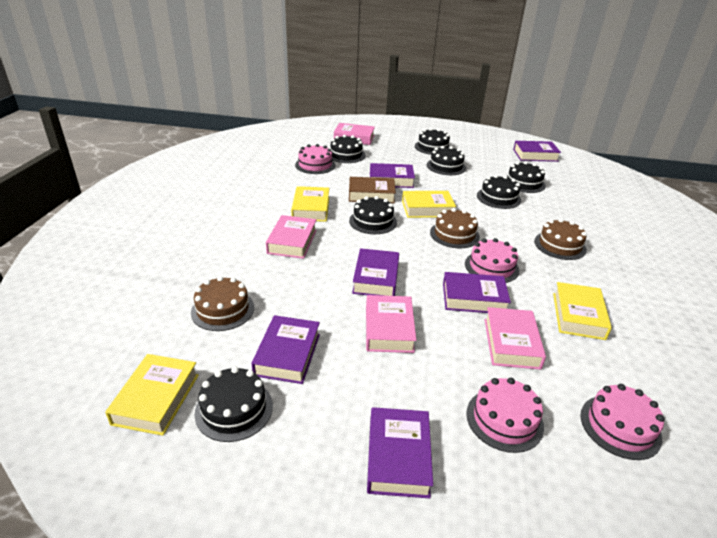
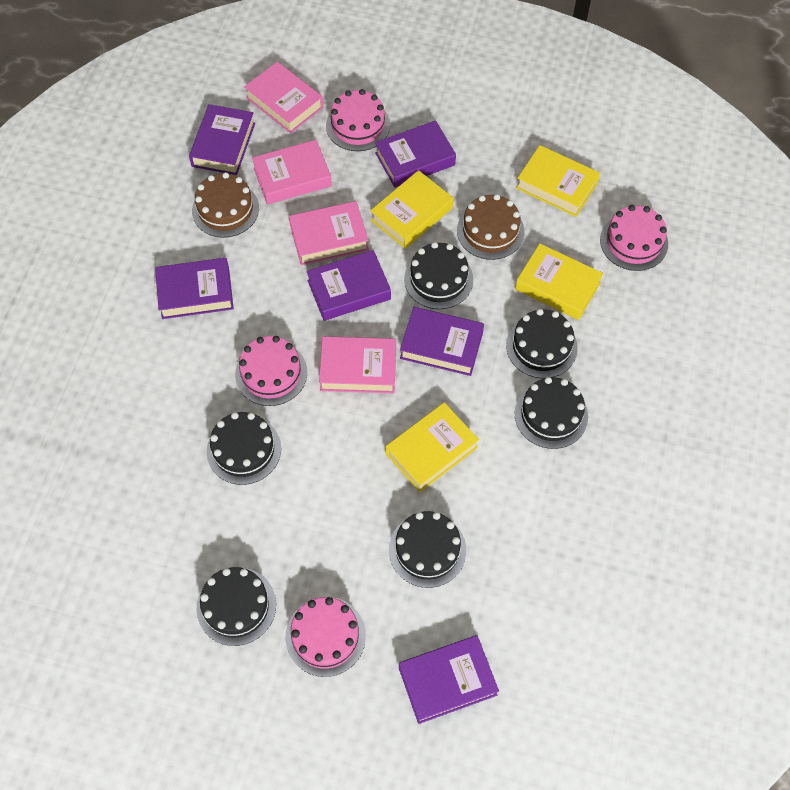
black cake: [194,366,273,442] [330,135,366,163] [349,196,397,234] [415,128,450,155] [427,146,466,175] [477,175,521,209] [507,161,546,193] = 7 -> [196,567,276,646] [207,412,281,485] [389,511,466,588] [404,242,473,309] [506,309,578,378] [515,377,588,449] = 6
brown book: [349,177,396,204] = 1 -> none = 0
brown cake: [191,276,254,331] [430,208,480,248] [534,219,587,260] = 3 -> [192,172,259,238] [457,194,524,260] = 2

